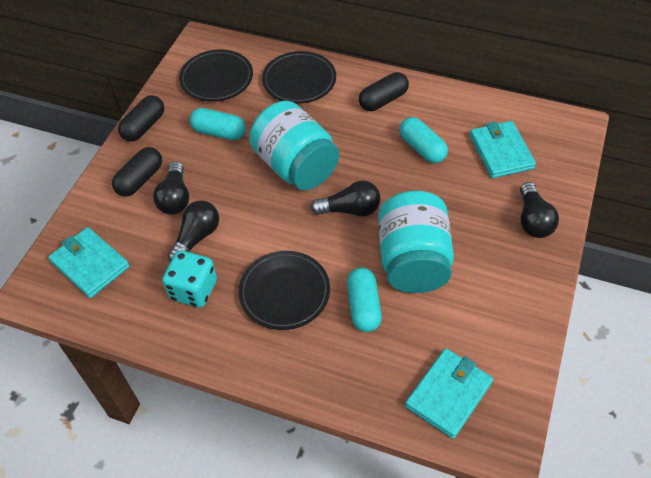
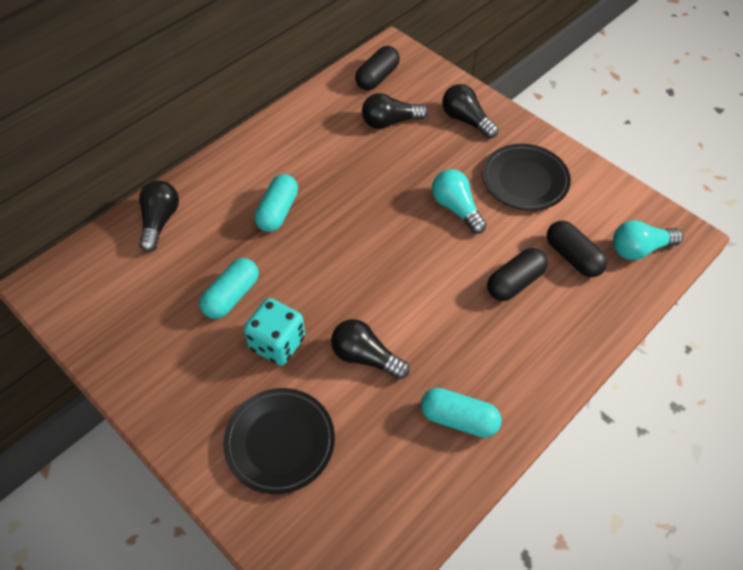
black plate: [179,50,253,102] [238,251,330,330] [262,51,336,104] = 3 -> [223,388,335,494] [482,144,571,210] = 2
turquoise jar: [249,101,339,190] [378,191,454,293] = 2 -> none = 0
turquoise light bulb: none = 0 -> [432,169,487,234] [613,220,683,260] = 2
turquoise wallet: [48,227,130,298] [405,348,493,439] [470,121,536,178] = 3 -> none = 0

